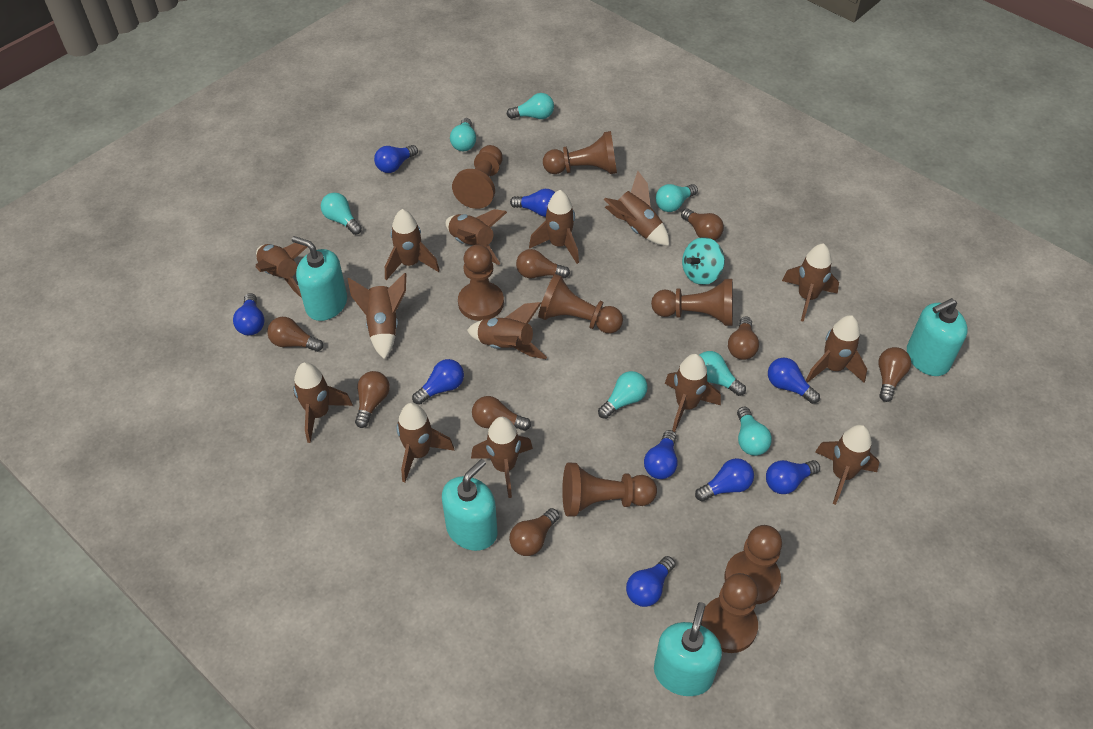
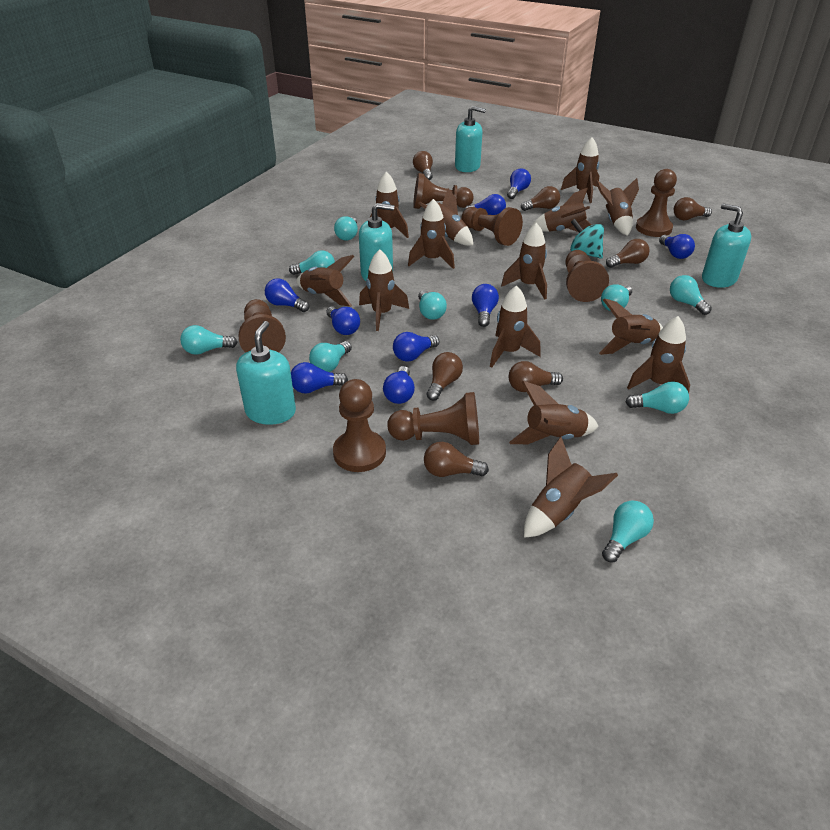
brown light bulb: [267,317,323,352] [355,371,390,428] [472,396,531,431] [509,508,560,556] [516,249,570,278] [681,209,724,241] [728,316,759,360] [878,347,911,402] = 8 -> [413,151,433,180] [424,442,489,477] [426,352,463,401] [509,361,563,392] [521,186,560,211] [606,239,650,268] [674,197,712,221] = 7
brown pawn: [452,145,503,209] [458,245,504,321] [538,274,623,334] [543,131,617,174] [562,463,657,516] [651,279,733,326] [701,573,758,653] [724,525,782,604] = 8 -> [238,299,286,353] [333,379,386,472] [387,392,479,445] [413,173,473,209] [461,207,523,246] [565,250,609,302] [636,169,677,237] = 7
turquoise light bulb: [321,193,362,235] [450,118,476,151] [507,93,554,119] [598,371,648,419] [656,184,698,212] [700,351,746,396] [737,407,772,456] = 7 -> [180,325,238,355] [289,250,335,275] [309,341,352,372] [334,216,358,241] [418,290,447,320] [601,284,632,311] [602,501,654,562] [626,381,689,414] [670,275,712,315] = 9

